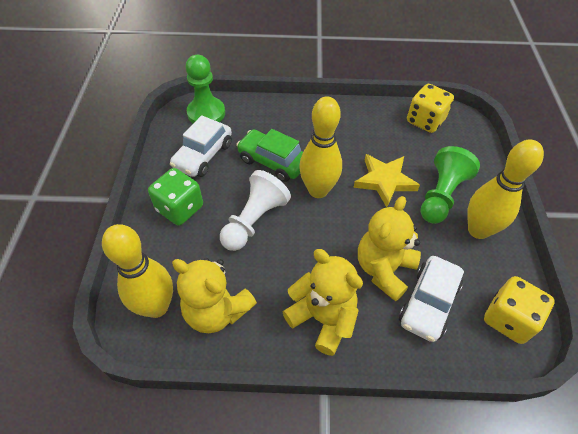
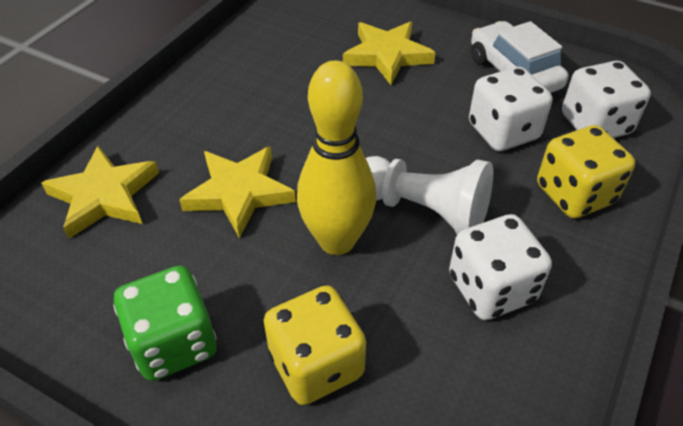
green car: [236,129,303,182] = 1 -> none = 0
green pawn: [185,55,225,123] [420,146,480,224] = 2 -> none = 0
white car: [170,115,232,177] [399,256,464,342] = 2 -> [471,21,568,93] = 1
white dice: none = 0 -> [449,214,552,320] [469,67,552,151] [562,61,651,138] = 3
yellow bowling pin: [102,224,173,318] [299,96,342,198] [467,140,544,239] = 3 -> [297,60,376,255] = 1
yellow star: [353,154,420,207] = 1 -> [41,146,159,239] [179,146,296,238] [343,21,435,85] = 3
yellow teddy bear: [172,258,257,333] [283,249,363,356] [358,196,421,302] = 3 -> none = 0

